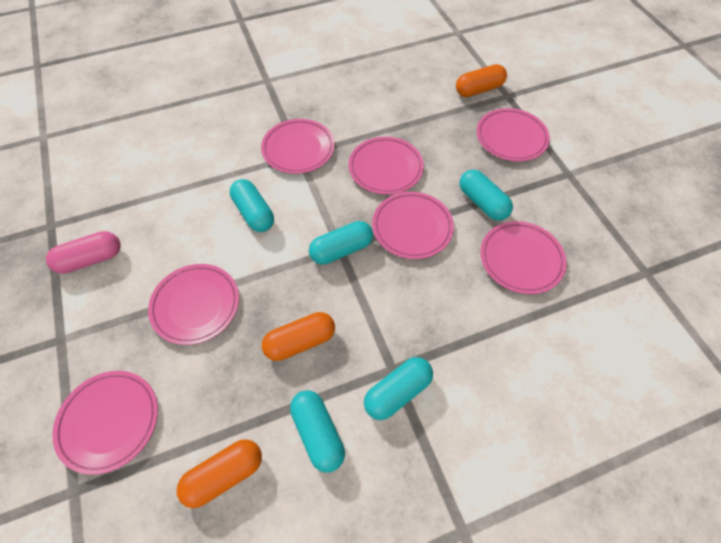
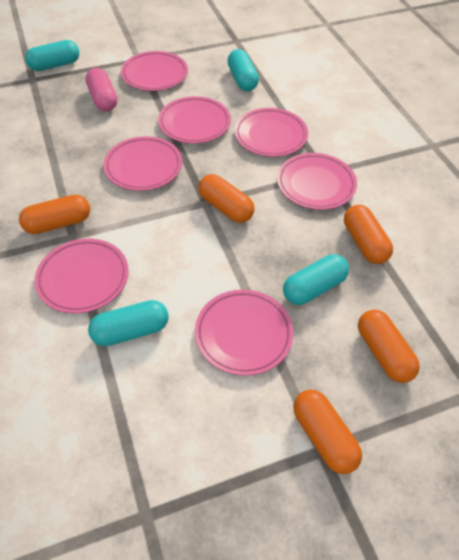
orange capsule: [177,439,262,508] [261,312,335,361] [456,64,507,97] = 3 -> [19,195,90,234] [199,174,254,223] [293,390,362,474] [344,205,393,264] [358,310,420,383] = 5
turquoise capsule: [230,179,274,232] [290,390,345,473] [309,221,373,265] [364,357,433,420] [459,170,513,221] = 5 -> [25,40,79,71] [88,300,169,346] [227,49,259,91] [283,254,349,305] = 4

